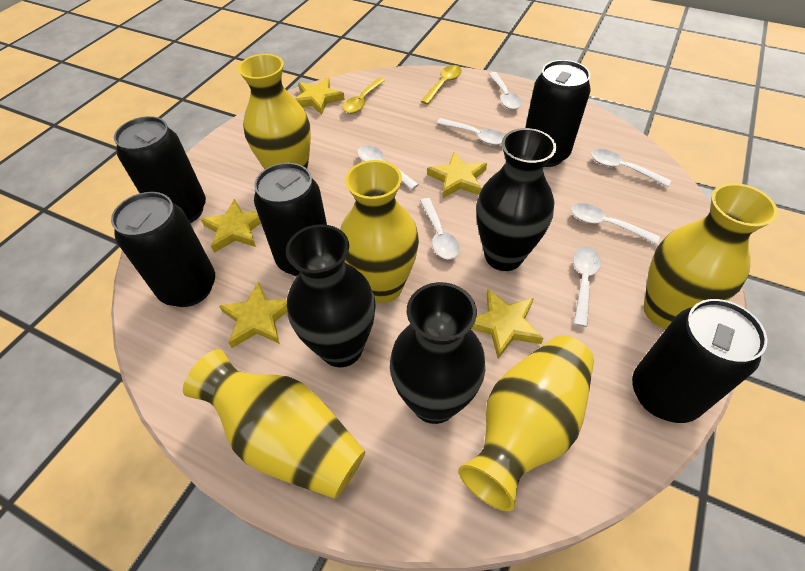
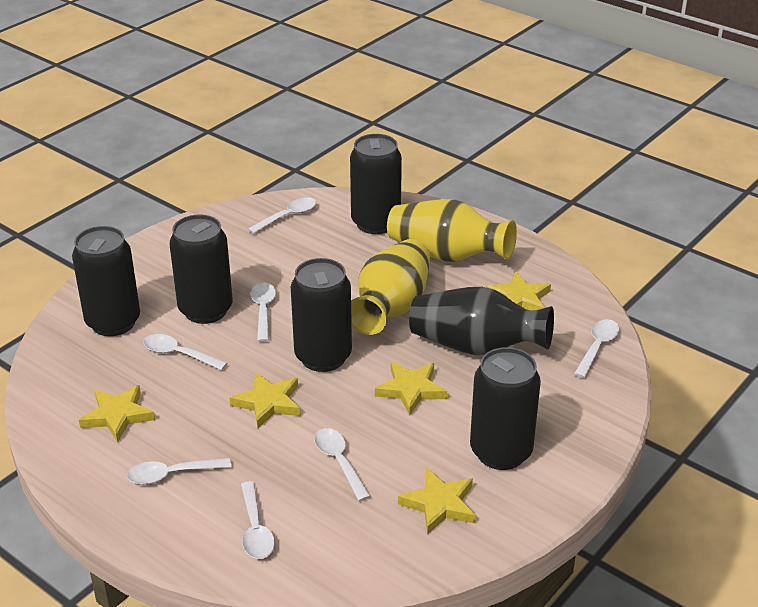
black vase: [286,224,376,367] [390,282,485,424] [476,128,557,271] = 3 -> [409,287,554,355] = 1
yellow spoon: [343,78,385,114] [421,65,462,105] = 2 -> none = 0
yellow vase: [183,349,365,499] [238,54,311,169] [340,160,419,303] [459,335,594,511] [644,183,778,328] = 5 -> [351,239,430,335] [387,199,517,262] = 2

